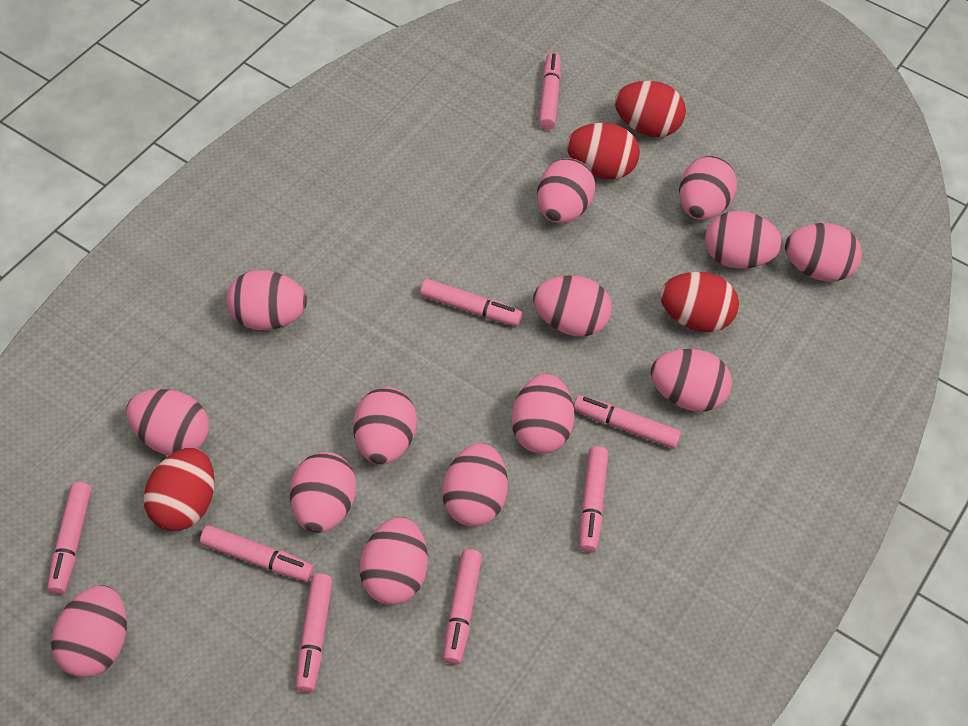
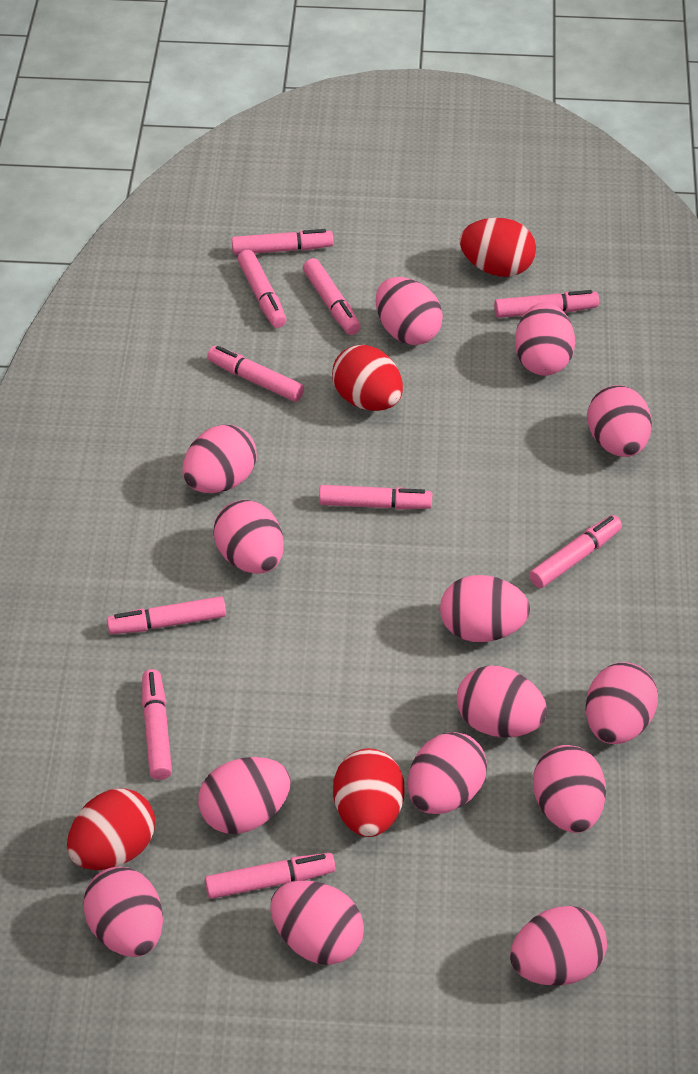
pink marker: [47,482,91,594] [200,525,314,582] [296,574,333,693] [420,279,522,326] [443,549,482,665] [539,53,561,130] [574,395,681,449] [580,446,608,553] = 8 -> [107,596,226,634] [142,669,172,780] [205,853,335,899] [207,346,304,402] [232,229,333,255] [237,250,287,328] [303,258,361,335] [319,485,432,510] [494,290,599,318] [529,515,622,588] = 10

